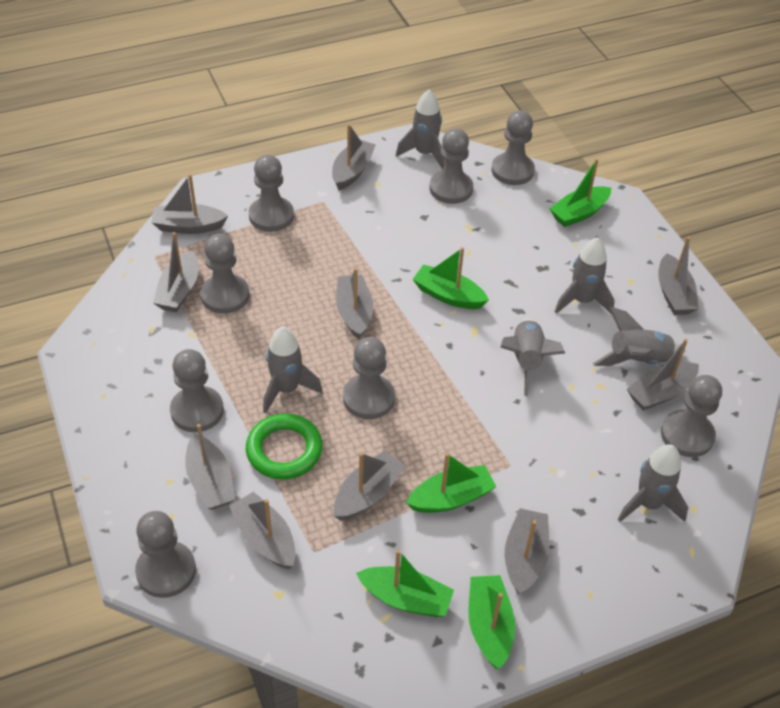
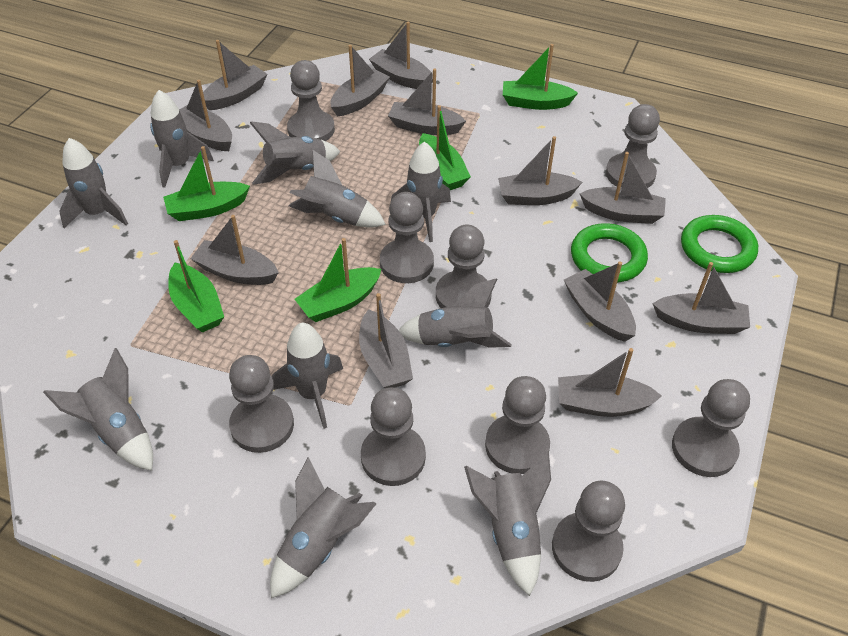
green ring: [246,414,323,479] = 1 -> [571,223,648,282] [681,215,758,273] = 2
grey boat: [151,174,228,234] [153,232,199,312] [185,424,235,510] [229,492,296,569] [332,124,376,190] [334,450,405,521] [336,268,373,339] [505,508,549,595] [627,339,699,411] [658,236,699,315] = 10 -> [179,80,232,151] [190,215,279,285] [203,40,268,110] [331,45,390,116] [359,293,413,388] [369,22,433,89] [388,68,466,135] [498,136,582,205] [558,348,662,417] [564,261,636,342] [580,152,666,224] [652,262,750,334] = 12
grey pawn: [135,511,196,598] [170,349,224,432] [201,234,250,314] [249,155,294,232] [343,337,395,419] [430,128,473,204] [491,111,535,185] [661,375,722,457] = 8 -> [229,355,294,453] [287,60,335,141] [361,387,426,486] [380,192,434,283] [436,224,492,308] [485,376,550,474] [552,481,625,582] [606,104,660,188] [672,379,750,477] = 9
grey rocket: [263,327,323,414] [396,90,445,170] [500,319,565,396] [555,237,615,314] [593,307,686,366] [618,444,688,522] = 6 -> [43,348,153,471] [59,138,128,228] [150,90,214,188] [250,121,340,185] [270,457,376,598] [272,323,343,429] [289,150,386,228] [391,141,451,242] [399,278,511,348] [464,453,551,596] = 10

